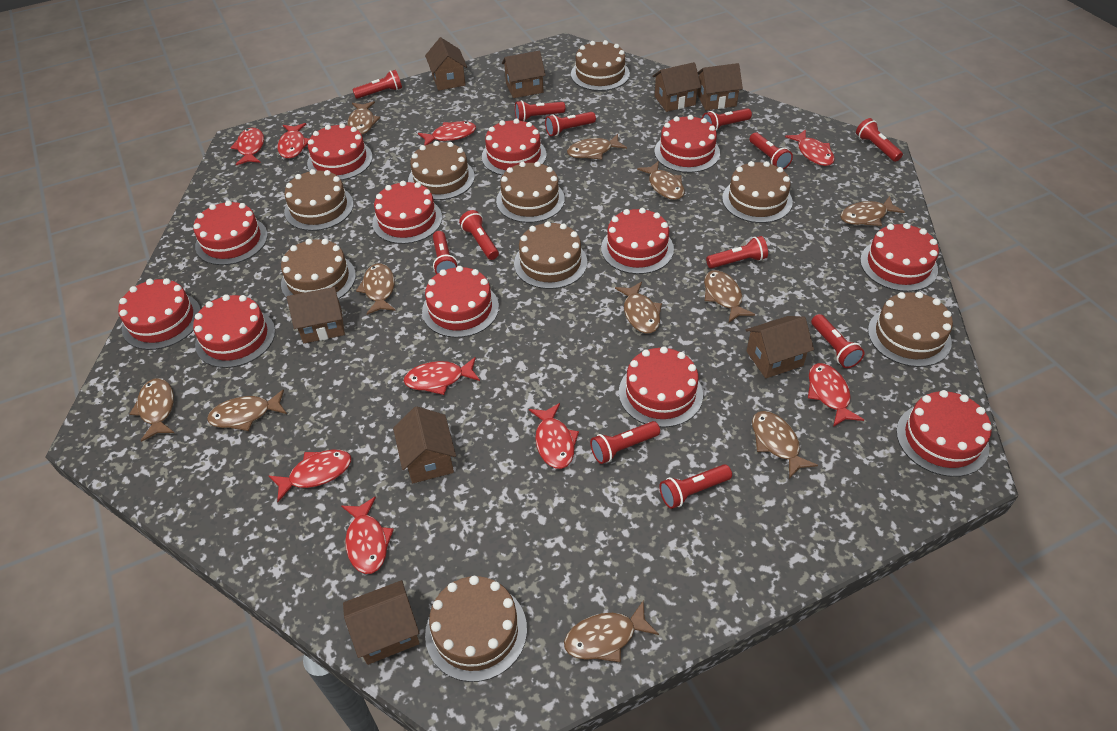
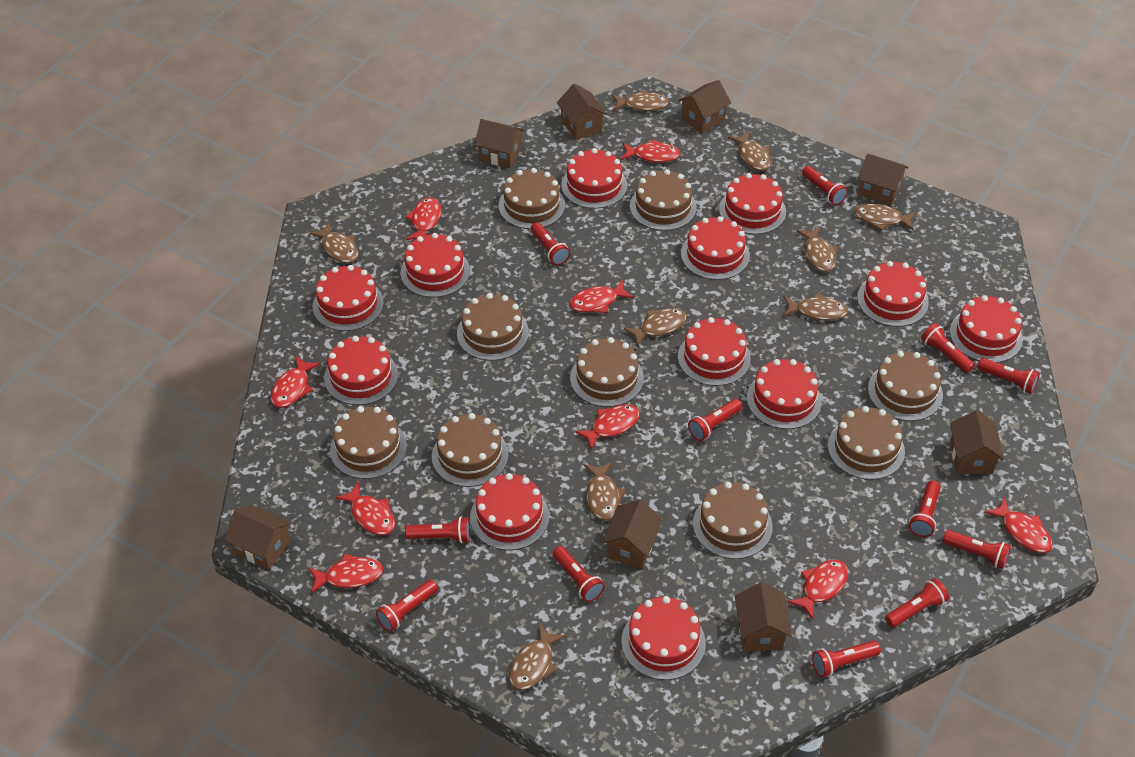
brown fish: [130,378,174,442] [207,389,287,431] [347,101,380,135] [356,263,396,315] [564,601,659,662] [567,134,627,159] [615,282,662,334] [637,161,685,200] [704,270,755,322] [752,411,818,479] [840,196,905,226] = 11 -> [309,222,358,263] [509,624,566,690] [584,462,626,520] [612,90,669,111] [623,308,687,347] [728,131,771,171] [783,293,848,321] [796,227,838,272] [854,204,916,231] = 9

